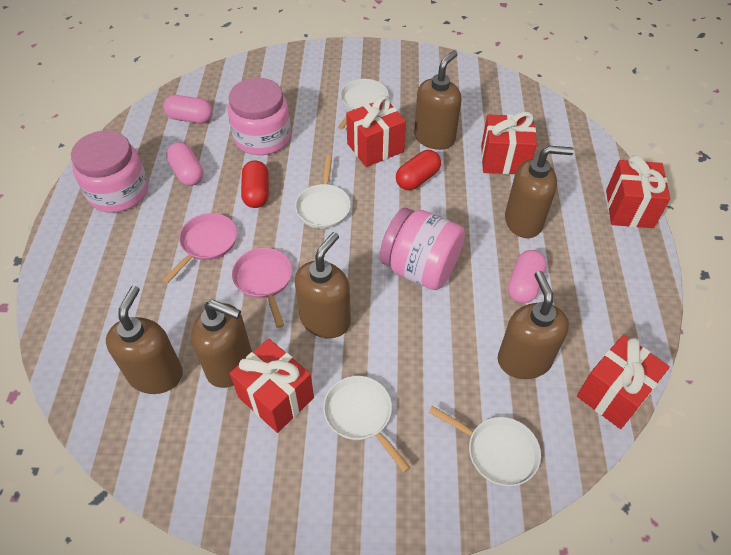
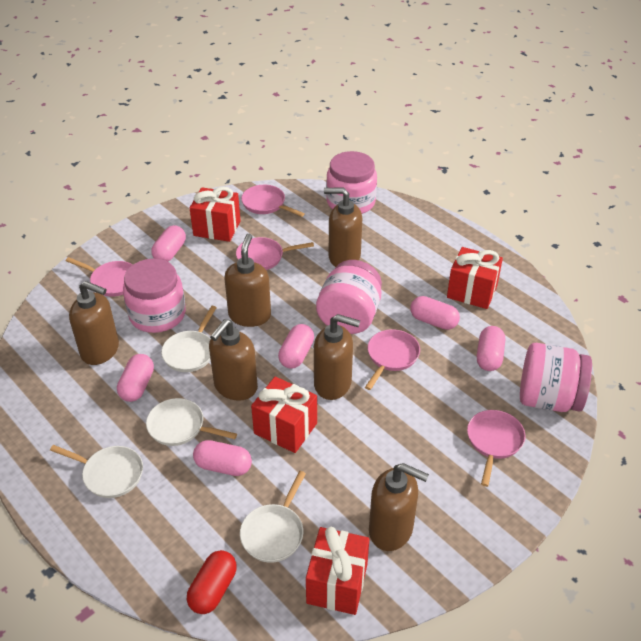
pink capsule: [163,95,213,124] [166,142,204,186] [508,250,546,303] = 3 -> [117,354,154,402] [151,225,186,262] [193,440,252,476] [278,324,314,368] [410,296,460,330] [477,326,505,371] = 6
pink jar: [71,130,148,213] [228,78,291,155] [380,208,465,290] = 3 -> [123,259,186,333] [316,260,382,334] [326,151,377,214] [520,343,592,412] = 4
pink pan: [162,213,237,284] [232,248,292,328] = 2 -> [66,257,133,297] [236,237,314,270] [241,185,305,217] [365,329,420,390] [467,410,526,487] = 5
red capsule: [241,161,269,208] [396,150,441,190] = 2 -> [187,550,237,614] = 1
red gift: [230,339,314,433] [346,96,406,167] [481,112,537,174] [577,335,670,429] [606,155,670,228] = 5 -> [190,187,241,242] [251,377,317,453] [306,527,369,615] [447,247,503,309] = 4

